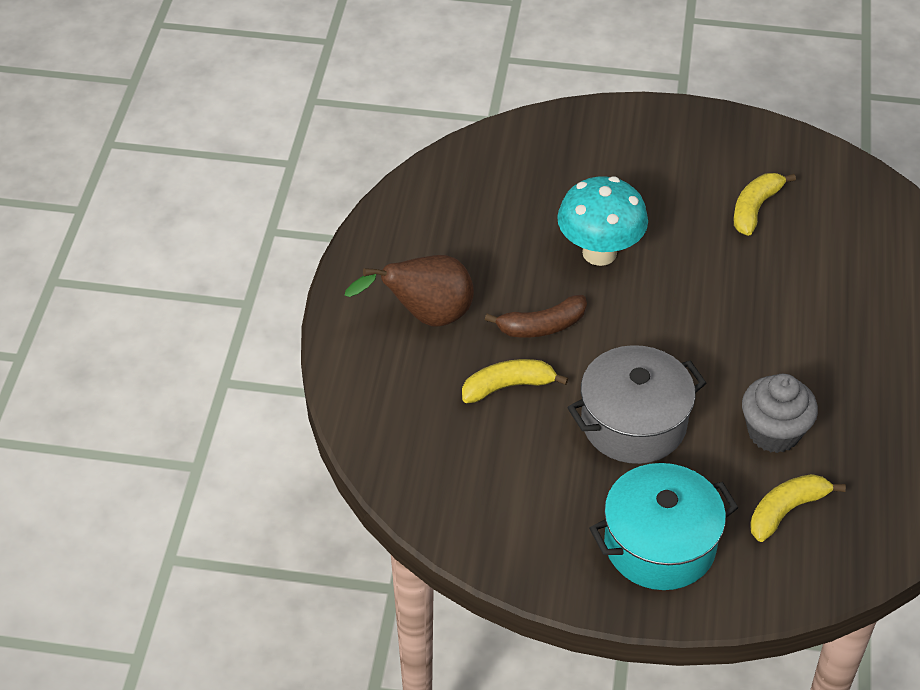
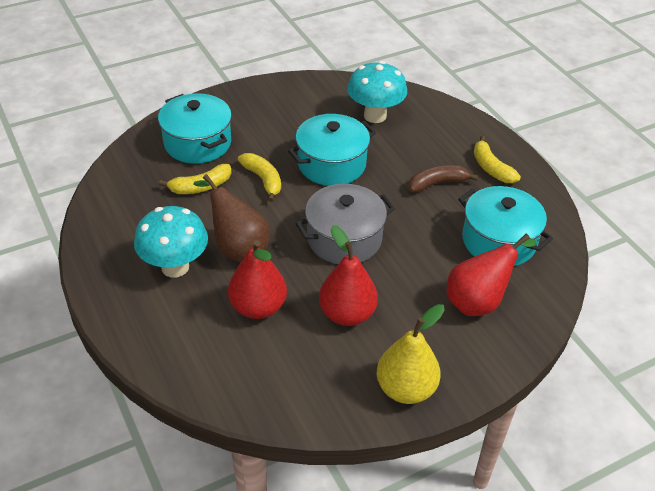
grey cupcake: [742,374,818,453] = 1 -> none = 0
red pear: none = 0 -> [228,240,287,319] [319,225,378,326] [446,234,537,316] = 3
turquoise mushroom: [557,176,648,266] = 1 -> [134,206,208,278] [347,61,407,123] = 2
turquoise pot: [589,463,739,590] = 1 -> [158,93,232,164] [288,114,376,186] [458,186,553,266] = 3
yellow pear: none = 0 -> [377,304,445,404] = 1

